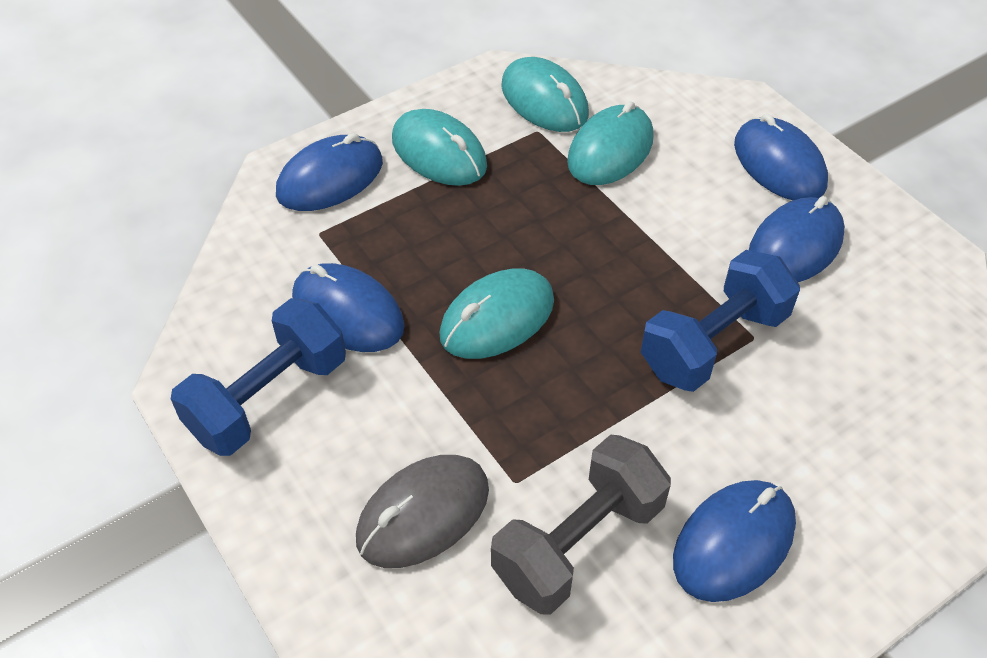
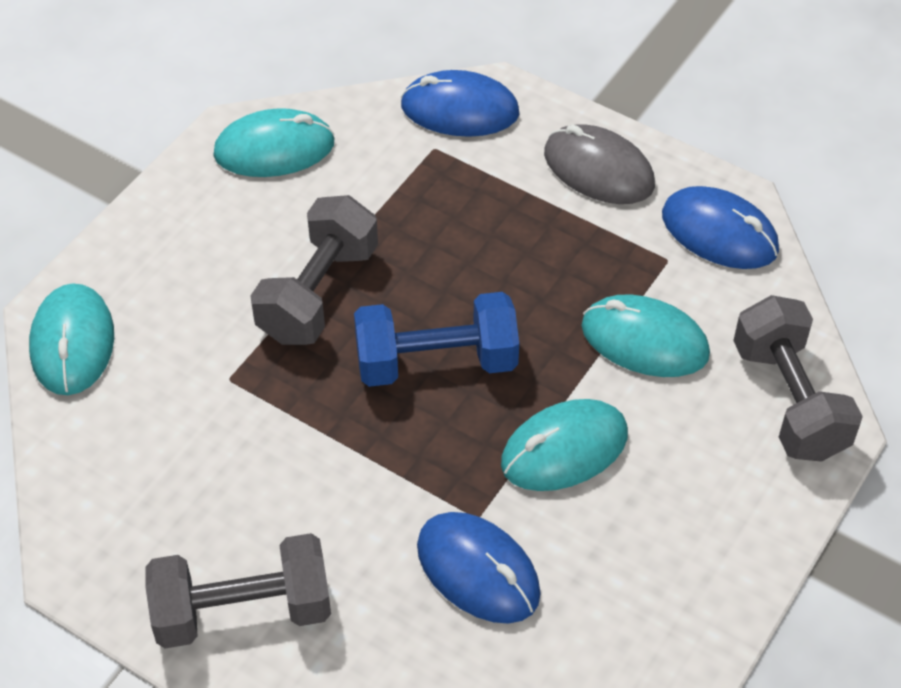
blue dumbbell: [171,298,346,456] [641,250,800,392] = 2 -> [354,292,519,387] = 1
blue mouse: [276,133,383,211] [292,263,405,352] [673,480,796,602] [734,114,828,200] [749,196,845,282] = 5 -> [401,70,519,137] [417,512,541,624] [662,186,779,269] = 3
grey dumbbell: [491,435,671,615] = 1 -> [145,533,331,649] [250,195,378,345] [733,295,863,462] = 3

